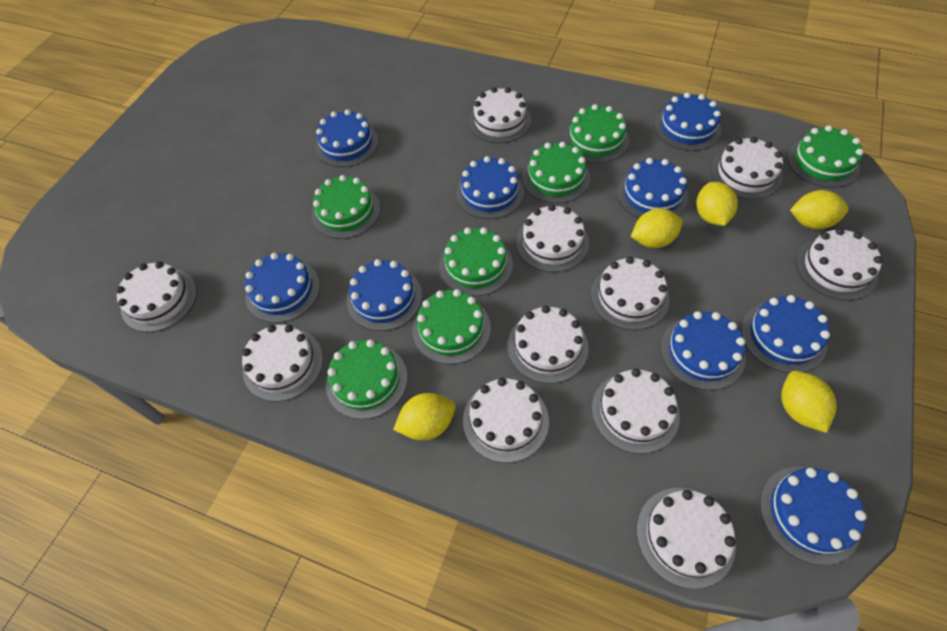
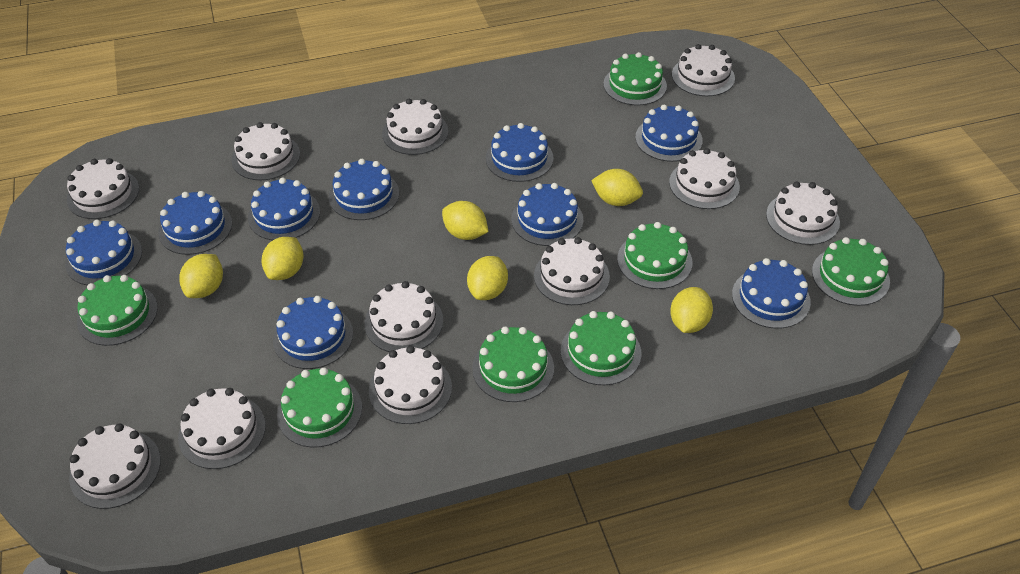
yellow lemon: [393,393,456,440] [631,208,683,248] [696,182,738,226] [781,371,837,433] [790,190,848,229] = 5 -> [179,254,223,298] [262,237,303,280] [442,201,488,240] [467,256,508,300] [591,169,643,206] [670,287,713,333] = 6

